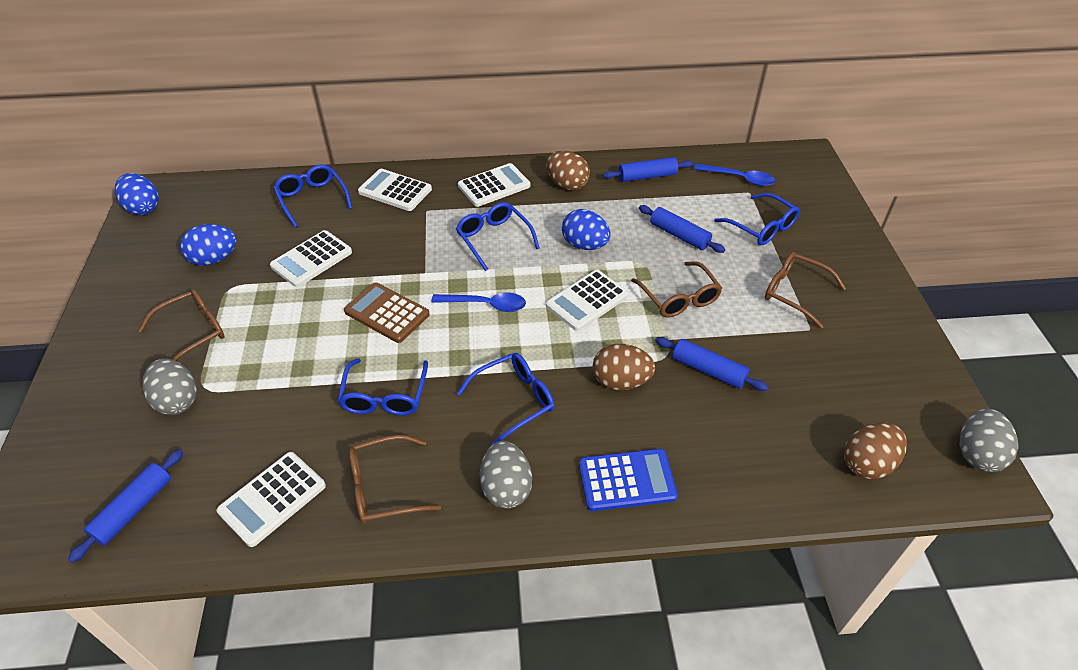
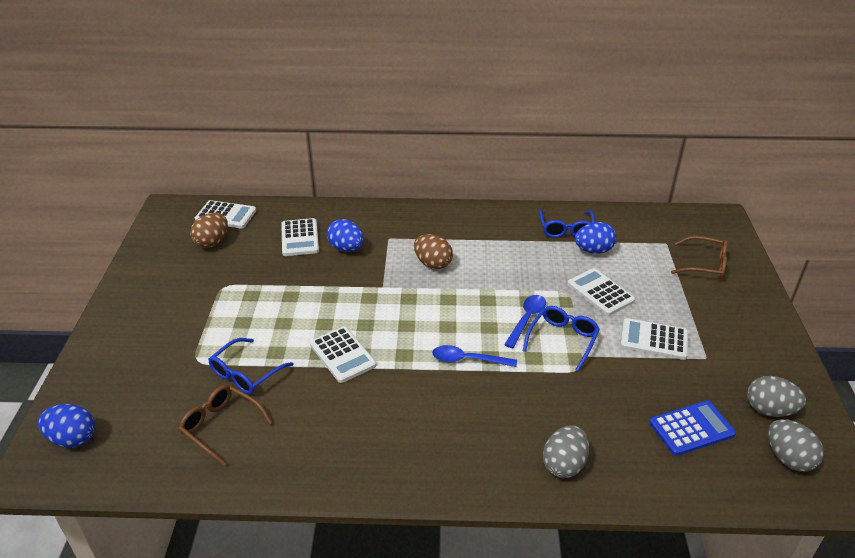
blue glasses: [273,165,352,228] [338,358,428,416] [456,202,540,271] [457,353,555,444] [714,193,800,245] = 5 -> [209,338,294,394] [523,306,600,372] [539,209,595,238] = 3
blue rolling pin: [68,449,183,563] [603,157,693,182] [639,205,725,253] [655,337,768,391] = 4 -> none = 0
brown calculator: [344,282,430,343] = 1 -> none = 0
brown egg: [546,151,590,190] [592,344,655,390] [844,422,907,479] = 3 -> [190,213,228,248] [414,234,453,269] = 2
brown glasses: [138,289,225,361] [349,435,441,524] [631,261,722,318] [765,252,846,329] = 4 -> [179,385,272,466] [671,236,728,279] = 2

